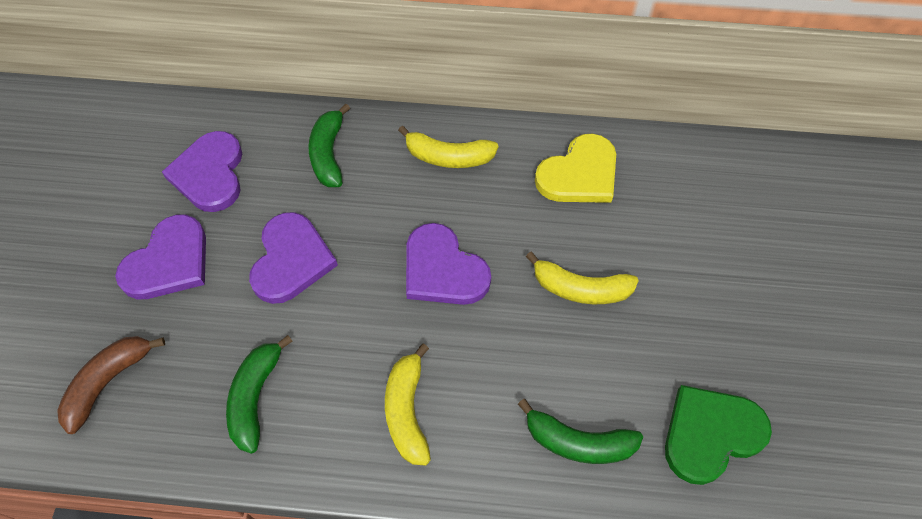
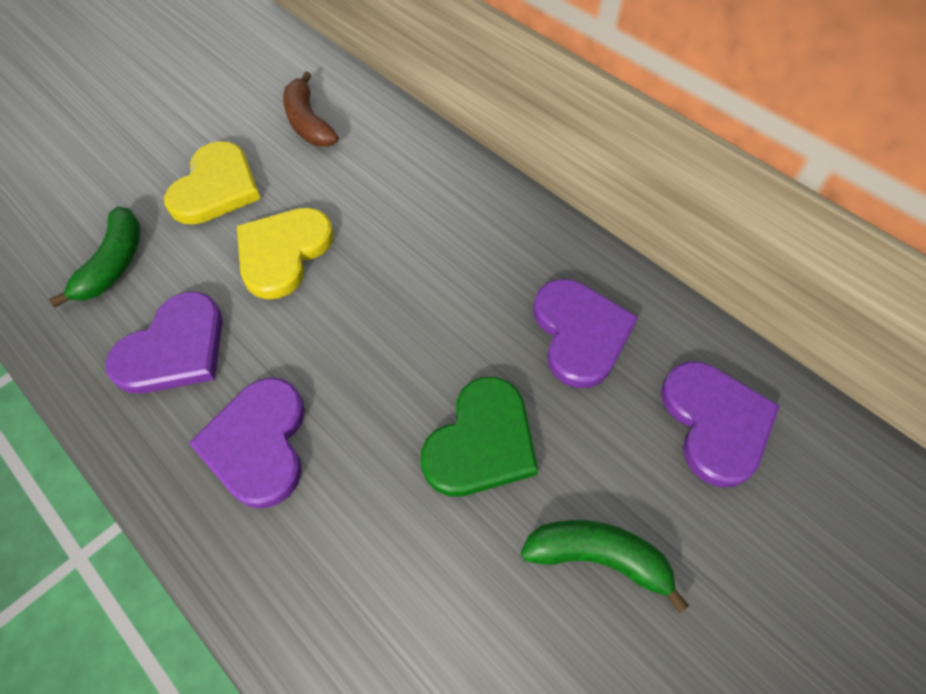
green banana: [226,335,293,454] [308,104,350,187] [518,399,643,464] = 3 -> [49,206,140,307] [521,520,689,613] = 2
yellow banana: [385,343,431,466] [398,126,498,168] [526,252,639,304] = 3 -> none = 0
yellow heart: [535,134,616,203] = 1 -> [164,141,261,225] [237,208,334,299] = 2

